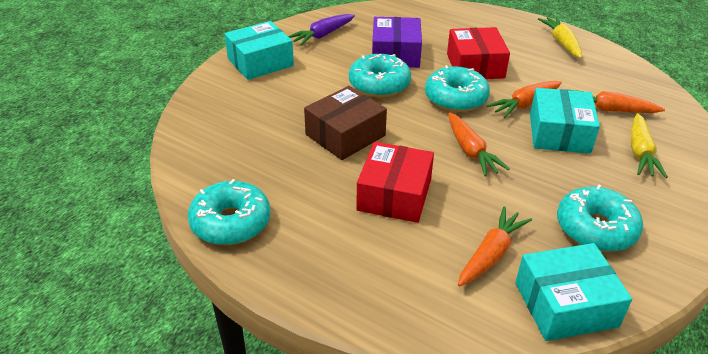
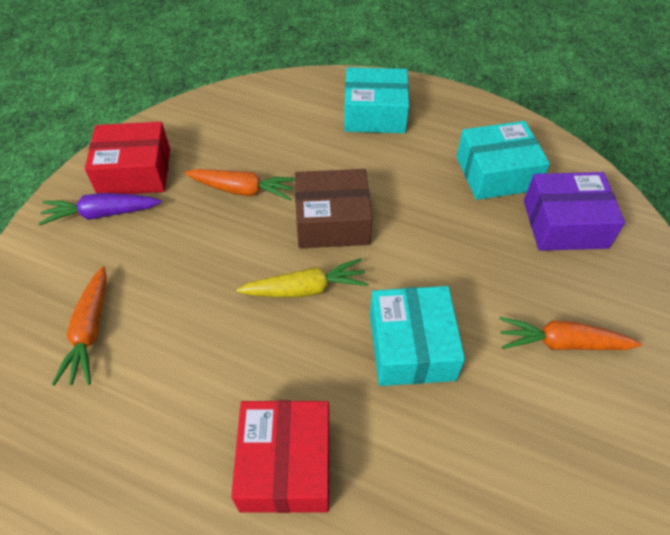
orange carrot: [448,113,510,176] [458,206,532,287] [487,81,562,118] [566,89,665,113] = 4 -> [52,266,107,386] [185,169,295,201] [499,317,642,350] = 3
turquoise donut: [188,179,270,245] [349,54,411,97] [425,65,490,112] [557,185,643,252] = 4 -> none = 0
yellow carrot: [538,17,582,58] [631,113,668,178] = 2 -> [237,258,368,297] = 1

